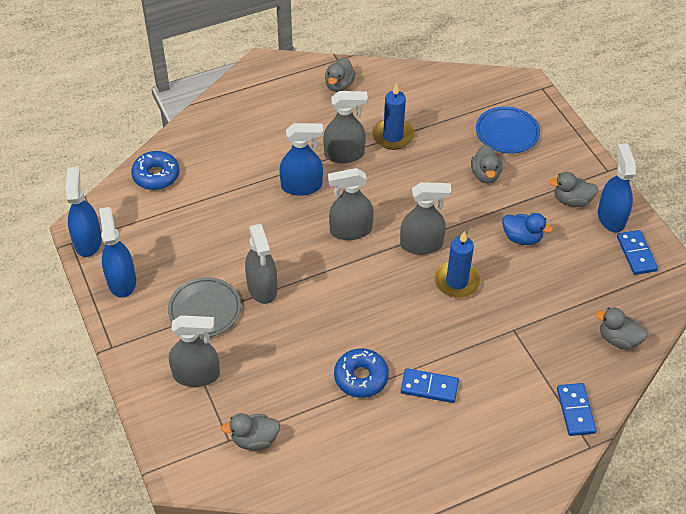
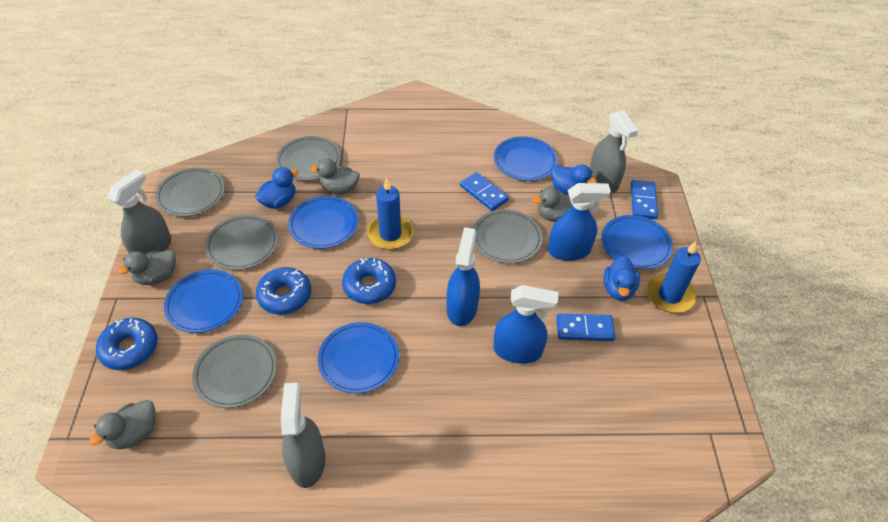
blue donut: [131,151,180,190] [334,348,389,398] = 2 -> [96,318,158,370] [256,267,311,315] [342,258,396,304] = 3
blue duck: [502,213,553,245] = 1 -> [255,167,298,209] [551,164,597,195] [604,256,640,301] = 3
blue plate: [476,106,540,154] = 1 -> [164,270,243,333] [288,196,358,249] [318,322,399,393] [494,137,557,181] [601,215,673,269] = 5
blue spray bottle: [66,167,102,257] [99,207,136,298] [279,123,323,196] [598,144,636,233] = 4 -> [446,227,480,326] [493,285,558,364] [548,183,611,261] = 3
grey duck: [221,413,280,450] [325,57,355,92] [471,145,502,184] [549,172,598,207] [595,308,648,350] = 5 -> [89,400,156,449] [117,250,176,285] [310,158,360,194] [532,187,572,222] = 4
grey plate: [168,277,241,338] = 1 -> [155,168,225,217] [192,335,277,408] [205,215,278,270] [276,136,341,181] [473,209,543,264] = 5
grey spray bottle: [169,315,220,387] [245,224,277,304] [323,91,368,163] [328,168,374,240] [400,182,452,255] = 5 -> [107,169,171,254] [281,383,325,488] [590,110,638,192] = 3

